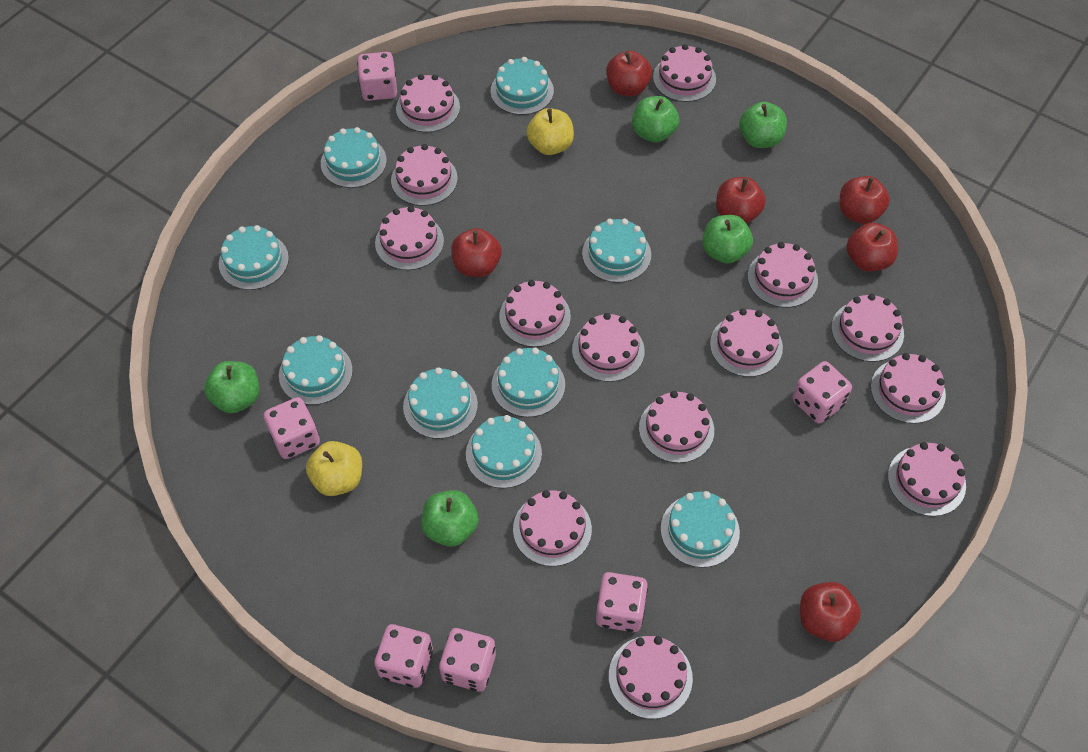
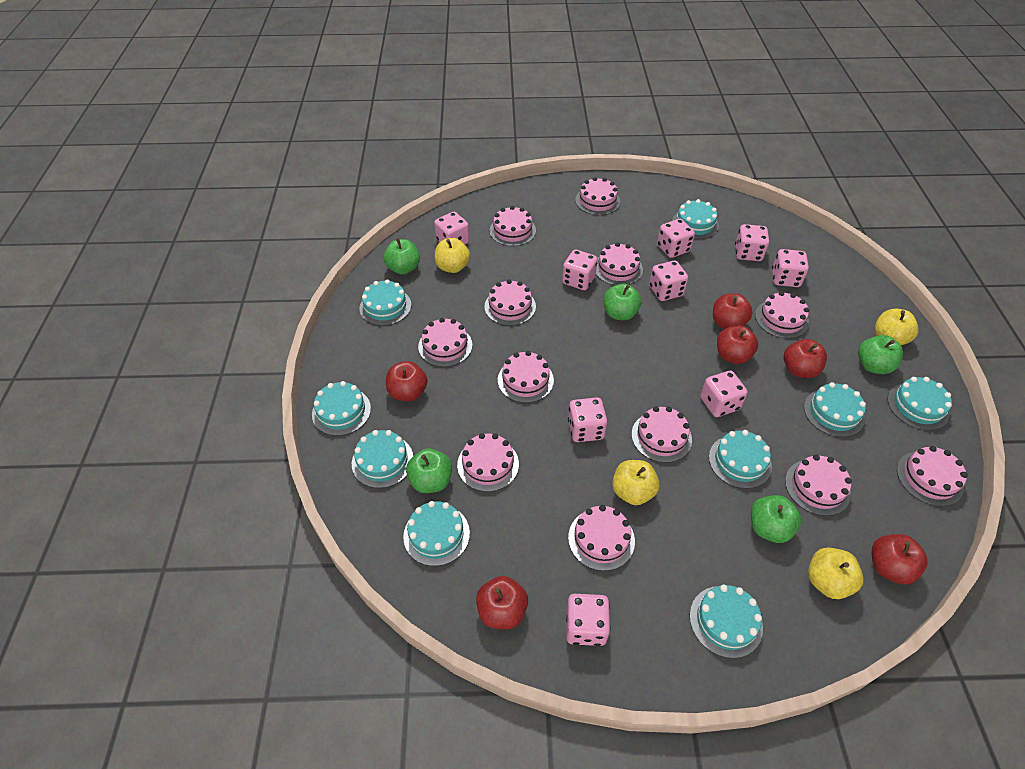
pink cake: [375,206,444,270] [391,144,458,206] [396,74,460,132] [499,280,571,347] [513,490,592,566] [572,313,645,382] [609,636,693,719] [639,391,714,463] [653,44,716,102] [710,308,783,377] [748,242,818,308] [831,294,904,362] [871,353,946,424] [888,442,966,516] = 14 -> [418,318,472,367] [457,433,519,492] [484,279,536,326] [489,206,536,246] [498,351,554,403] [568,505,635,571] [575,177,620,215] [596,242,643,285] [632,406,692,463] [755,291,809,339] [785,455,852,516] [897,446,968,506] = 12
pink dice: [264,397,320,459] [357,52,397,101] [374,624,433,688] [439,628,496,692] [596,572,648,632] [793,361,852,424] = 6 -> [434,212,469,244] [562,250,598,290] [566,594,611,646] [568,397,607,442] [649,261,688,301] [657,219,695,258] [700,371,748,417] [735,224,769,261] [772,249,809,287] = 9
yellow apple: [306,441,362,496] [526,108,574,155] = 2 -> [435,238,470,273] [612,460,660,505] [808,548,863,599] [874,309,919,345] = 4

